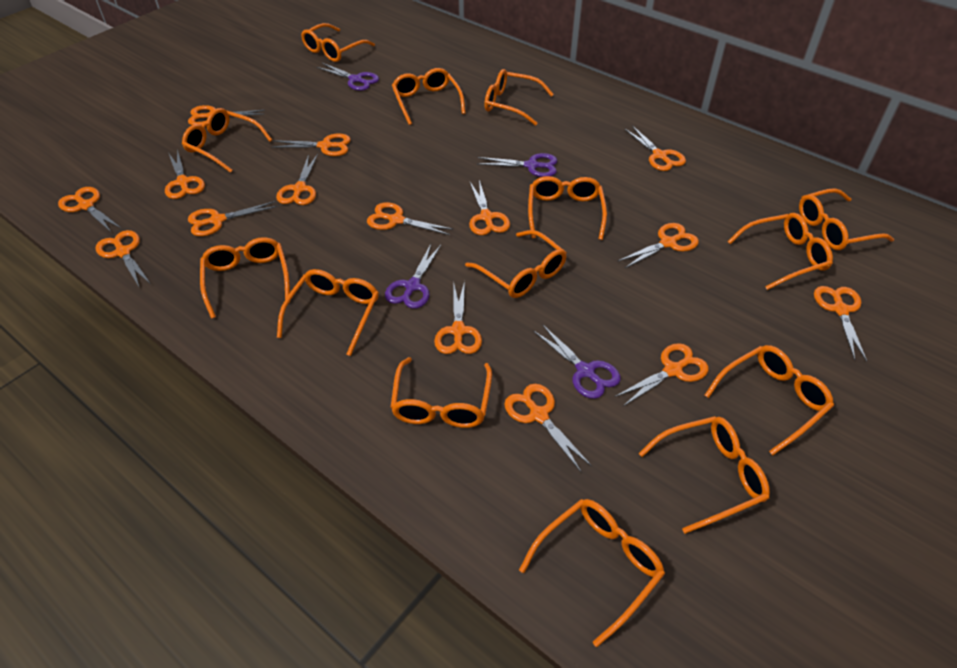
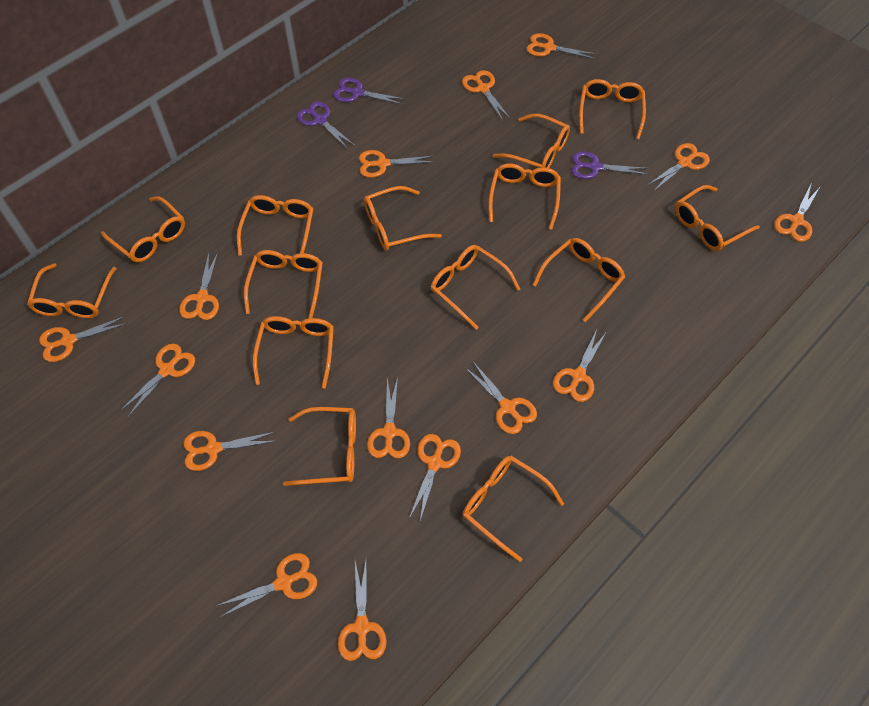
purple scissors: [317,63,379,91] [385,244,441,309] [477,153,557,177] [534,324,621,399] = 4 -> [297,102,355,149] [334,78,405,104] [571,151,648,179] = 3

